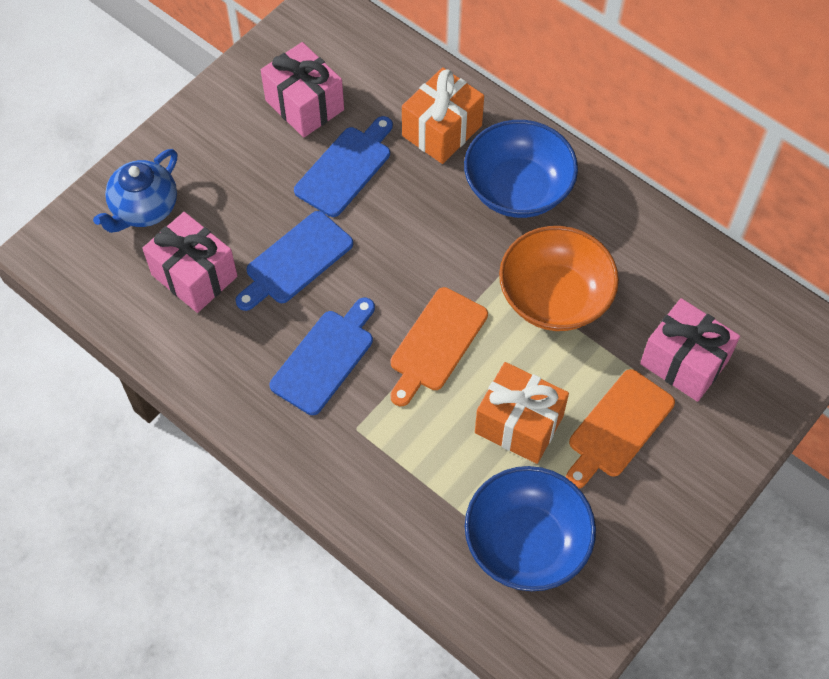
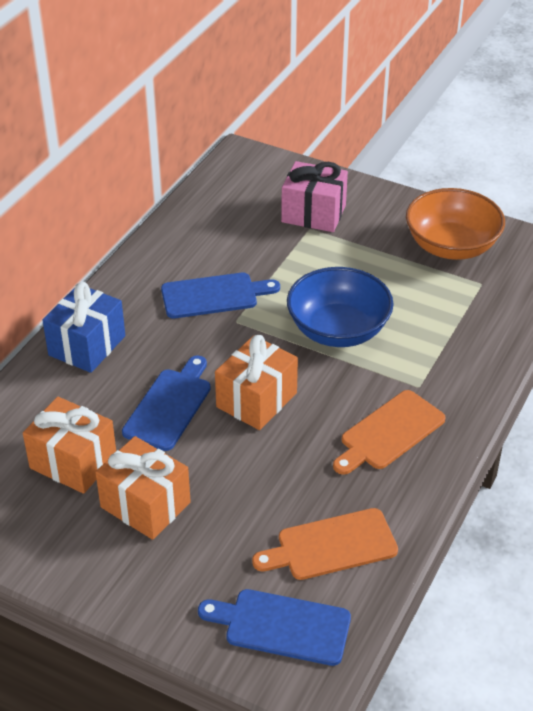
blue bowl: [464,120,578,218] [465,466,596,591] = 2 -> [287,267,394,347] = 1
blue gift: none = 0 -> [42,282,125,373] = 1
blue teapot: [93,149,177,233] = 1 -> none = 0
orange gift: [402,67,484,164] [475,362,569,464] = 2 -> [23,396,116,494] [95,436,191,540] [215,335,298,430] = 3
pink gift: [142,212,238,313] [261,42,344,138] [640,298,740,402] = 3 -> [281,161,348,232] = 1

